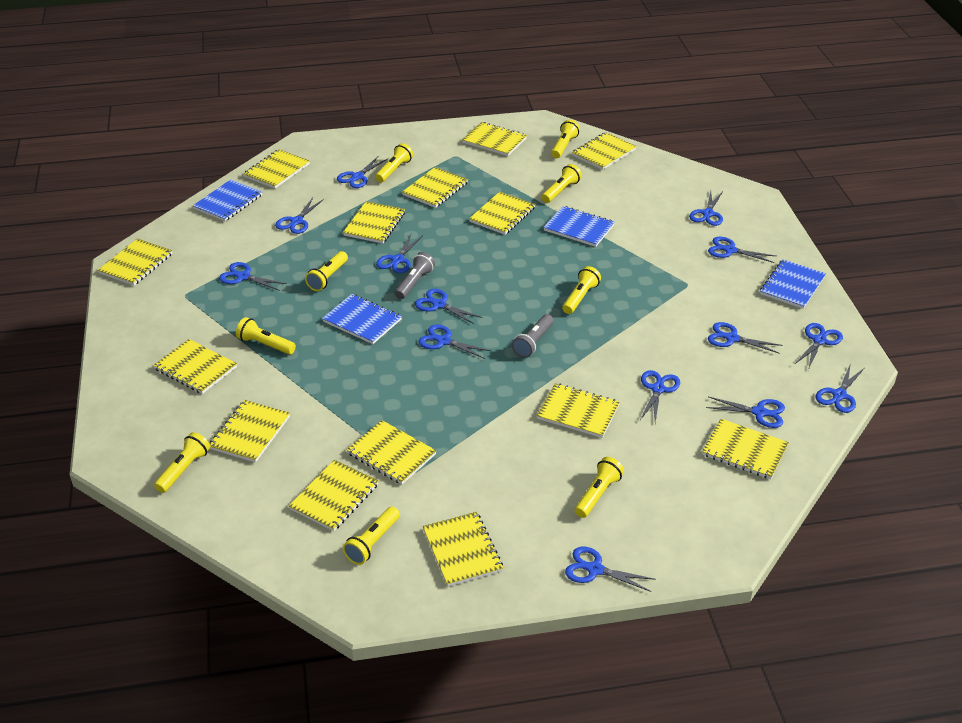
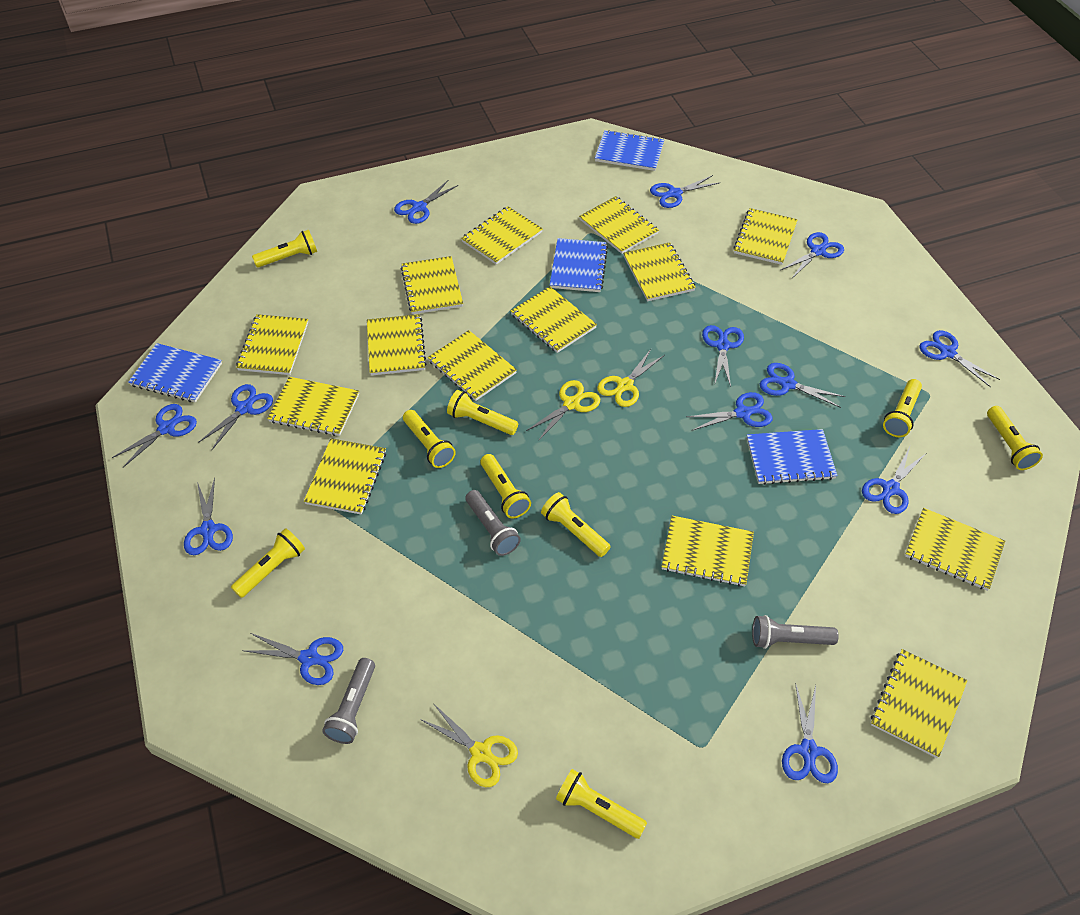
blue scissors: [219,262,287,291] [275,198,324,234] [337,157,387,188] [376,234,422,273] [415,289,483,325] [419,324,491,359] [565,547,656,592] [640,370,680,423] [689,191,723,226] [706,396,785,428] [708,237,776,263] [708,322,783,354] [795,323,843,370] [816,363,865,413] = 14 -> [112,404,197,468] [184,477,233,555] [198,384,273,450] [245,633,343,685] [394,180,458,224] [650,175,719,208] [687,392,773,430] [702,325,744,387] [760,363,845,408] [781,232,844,278] [782,682,838,783] [862,447,925,514] [919,330,1000,387] = 13
grey flashlight: [395,252,435,299] [512,314,554,358] = 2 -> [322,658,375,744] [466,490,521,556] [752,615,839,649] = 3
yellow scissors: none = 0 -> [420,703,518,787] [526,380,600,441] [597,349,665,407] = 3

